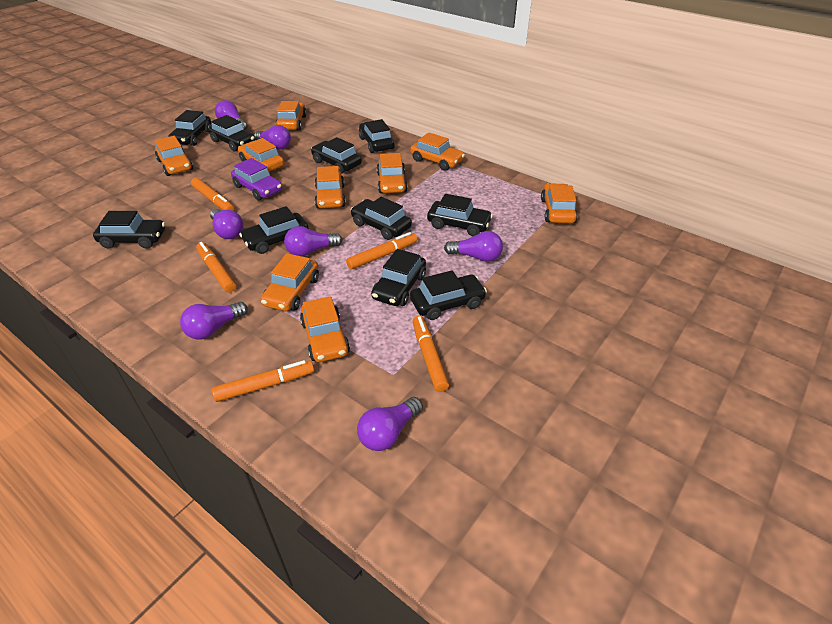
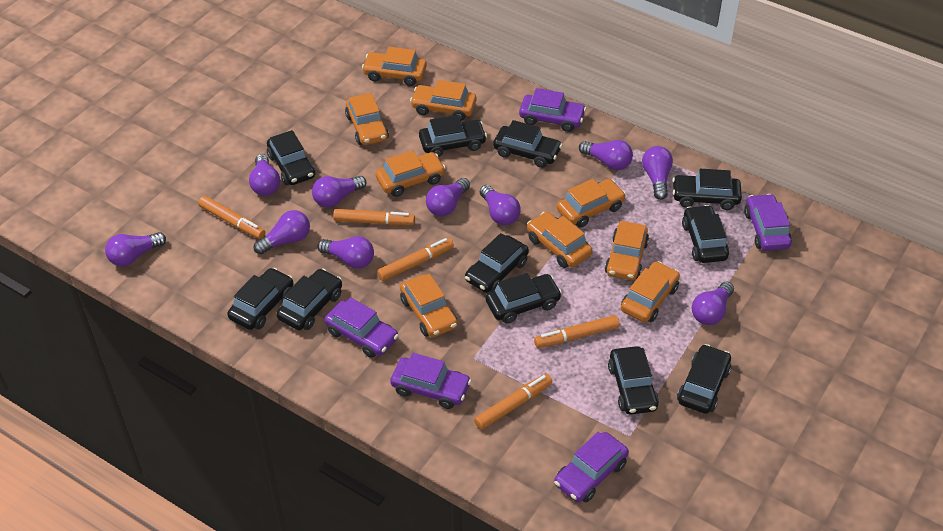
black car: [93,211,165,249] [168,110,212,146] [208,115,255,151] [239,206,309,254] [311,137,362,174] [350,197,412,240] [359,119,395,153] [371,249,426,306] [410,270,487,320] [427,194,493,236] = 10 -> [227,268,293,330] [267,130,315,185] [276,269,342,330] [419,115,487,157] [465,233,529,293] [486,273,562,324] [493,120,562,168] [608,346,659,415] [672,169,742,210] [677,344,731,414] [682,205,729,263] = 11
purple car: [231,158,282,201] = 1 -> [325,297,399,358] [390,353,472,409] [519,88,586,132] [554,432,629,502] [744,194,792,251] = 5
purple light bulb: [180,302,248,339] [210,209,243,239] [215,100,248,130] [254,125,291,150] [284,226,343,257] [357,397,423,451] [444,231,503,262] = 7 -> [105,232,166,266] [249,154,280,196] [254,210,310,254] [312,176,366,208] [317,236,374,269] [426,178,470,216] [480,185,521,225] [579,140,633,170] [642,146,673,200] [692,281,734,325] = 10

